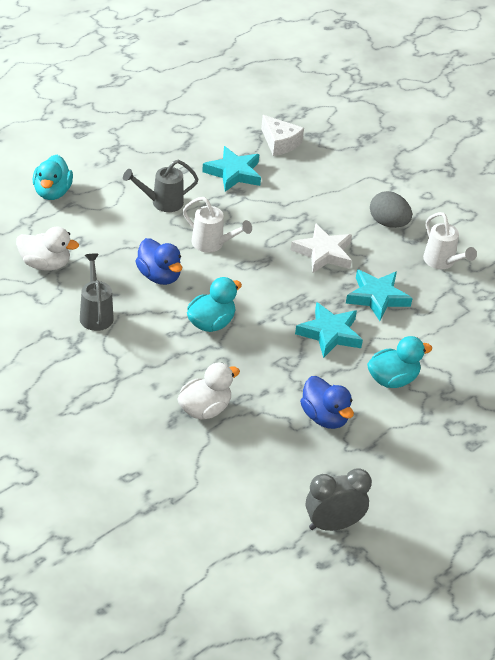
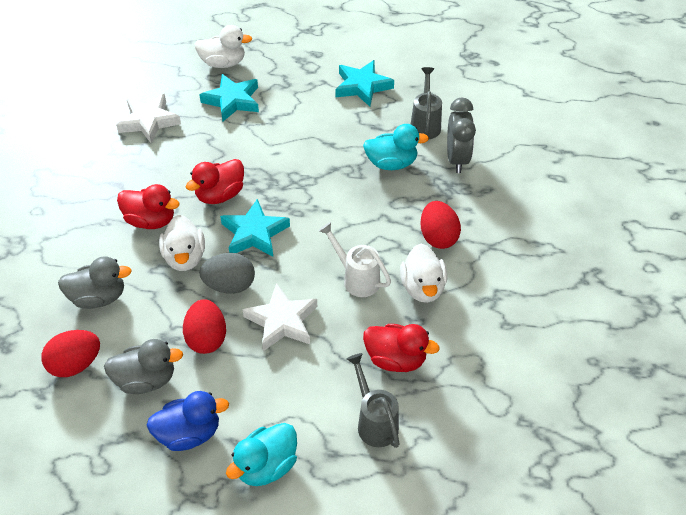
blue duck: [136,238,182,285] [300,376,354,429] = 2 -> [146,391,229,451] = 1
grey duck: none = 0 -> [58,256,132,309] [104,339,183,394] = 2
red duck: none = 0 -> [117,184,180,229] [186,159,244,204] [363,324,440,372] = 3
red egg: none = 0 -> [42,330,100,377] [183,299,226,354] [420,201,461,249] = 3
turquoise duck: [33,155,73,200] [187,277,242,332] [367,336,432,388] = 3 -> [226,423,297,486] [363,124,429,170] = 2
white cheese: [261,115,304,156] = 1 -> none = 0
white duck: [16,227,79,271] [177,363,240,420] = 2 -> [159,215,205,271] [194,25,252,68] [400,244,447,303] = 3
white star: [290,223,352,273] = 1 -> [116,94,181,144] [243,283,317,351] = 2
white watering can: [183,197,252,252] [423,212,477,269] = 2 -> [319,222,391,297] = 1

